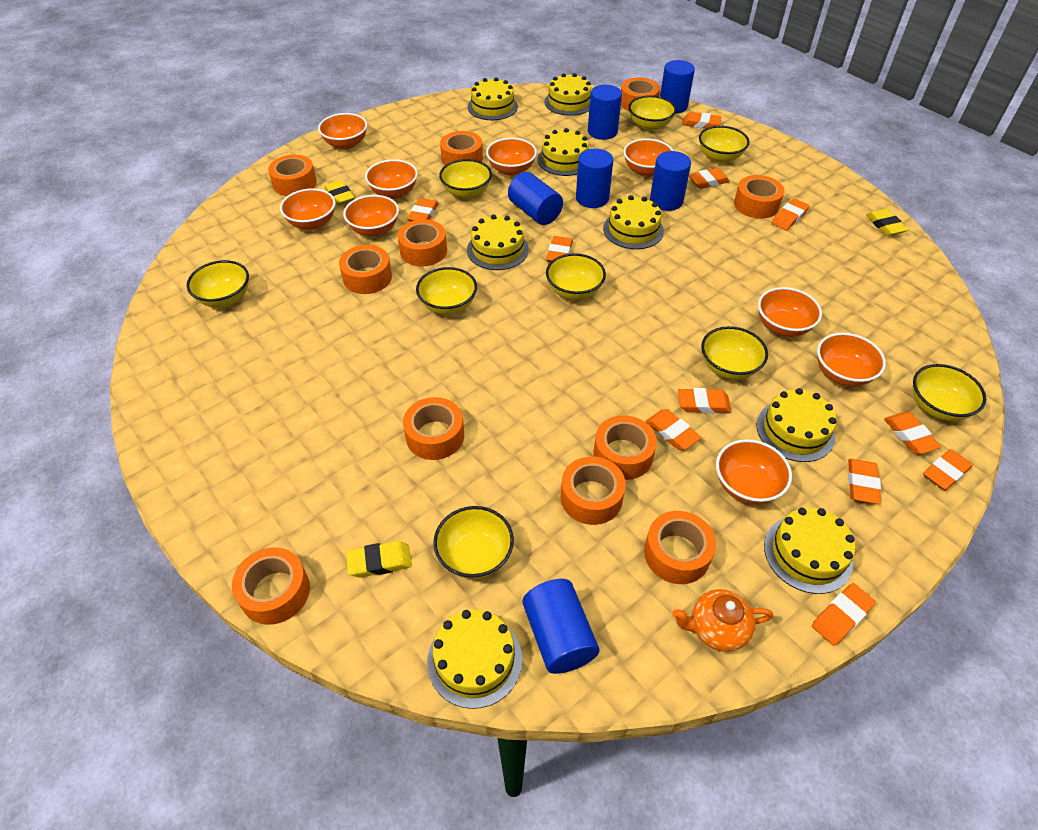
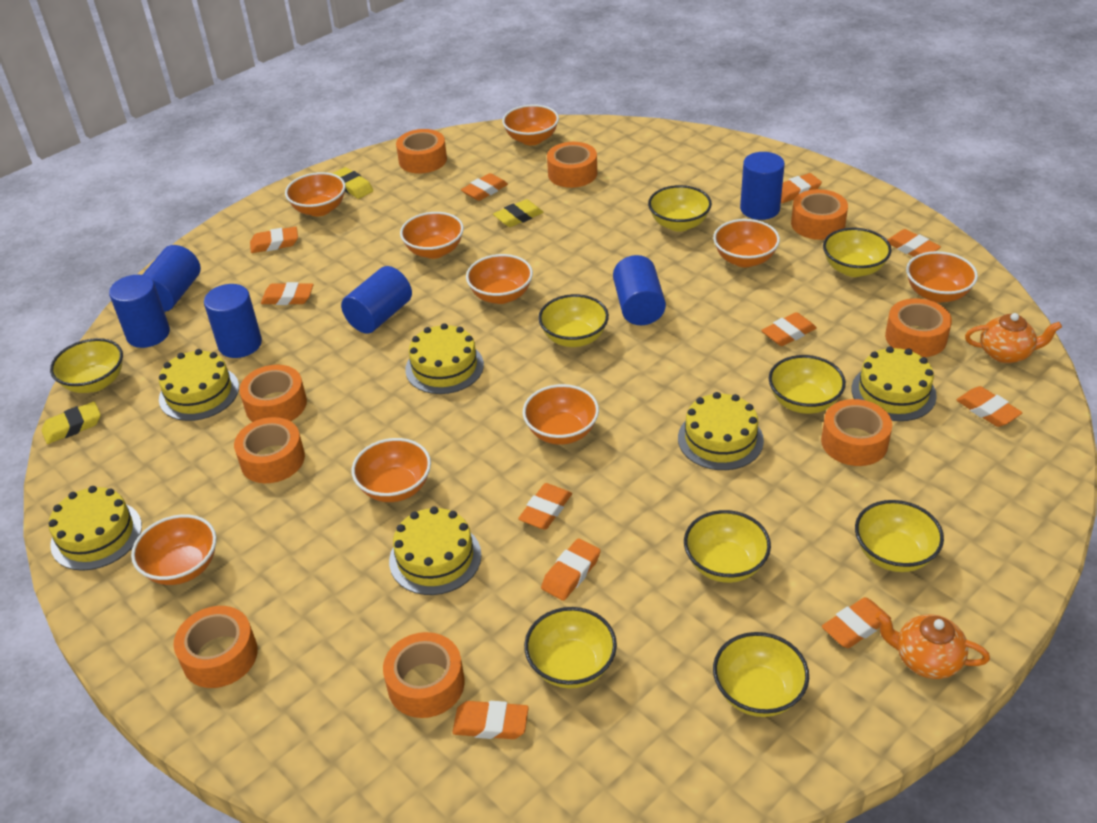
orange tape: [232,547,310,625] [268,155,317,196] [339,245,392,294] [398,219,447,267] [403,397,464,460] [440,131,483,166] [561,456,626,525] [593,415,657,480] [621,77,660,112] [644,511,716,584] [734,175,784,219] = 11 -> [173,606,258,688] [234,417,305,483] [239,365,307,422] [383,632,465,718] [396,129,447,174] [547,142,597,188] [791,189,848,240] [821,399,892,466] [885,298,952,357] = 9
orange teapot: [672,589,773,652] = 1 -> [875,612,990,679] [965,313,1062,363] = 2
yellow cake: [427,609,522,709] [467,214,529,270] [468,77,518,120] [537,128,589,176] [544,73,591,116] [603,195,664,249] [757,388,837,462] [764,507,855,594] = 8 -> [49,486,142,571] [159,349,239,421] [389,506,481,595] [405,323,484,394] [678,392,764,470] [851,346,937,421] = 6

